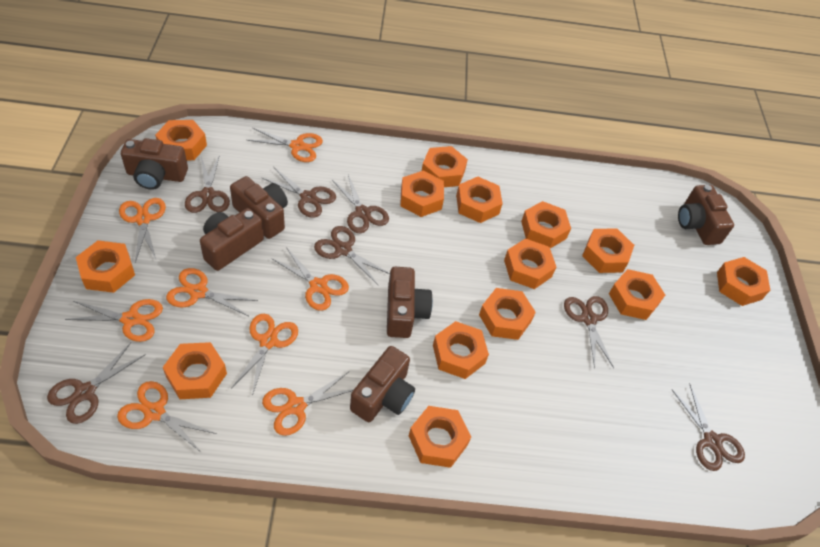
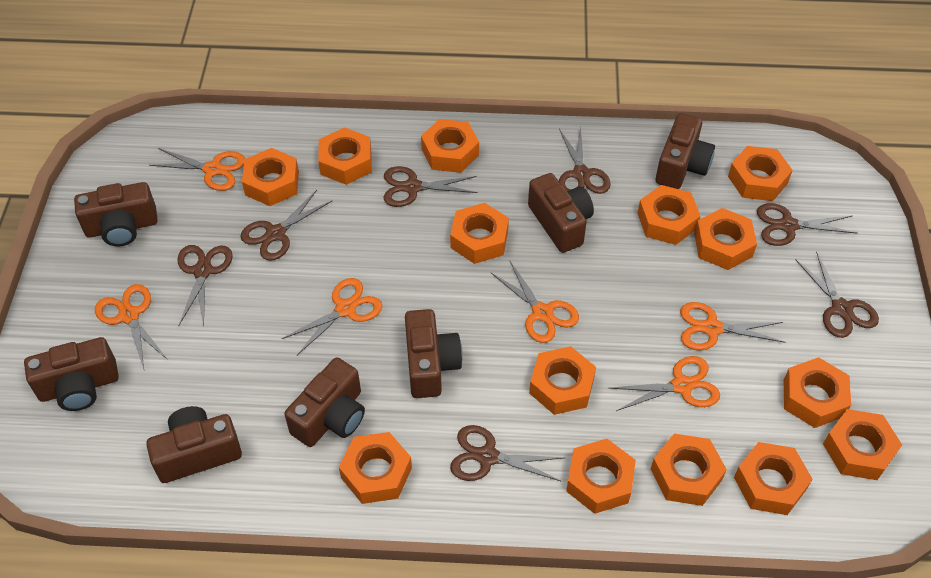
brown camera: [121,138,188,190] [200,208,264,271] [230,176,288,239] [350,346,415,422] [387,267,433,338] [678,185,734,245] = 6 -> [24,337,119,411] [74,182,158,246] [146,406,242,483] [284,357,365,447] [405,309,463,398] [528,173,594,253] [656,113,715,189] = 7
orange scissors: [65,299,163,342] [117,381,217,453] [119,198,166,262] [166,268,258,316] [232,314,298,396] [247,128,323,162] [262,372,354,436] [271,247,349,311] = 8 -> [95,284,168,369] [149,148,245,191] [282,278,382,355] [491,261,579,343] [609,356,720,411] [680,302,785,350] = 6

